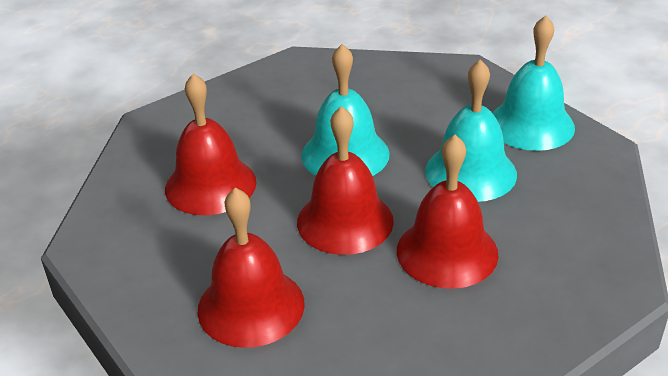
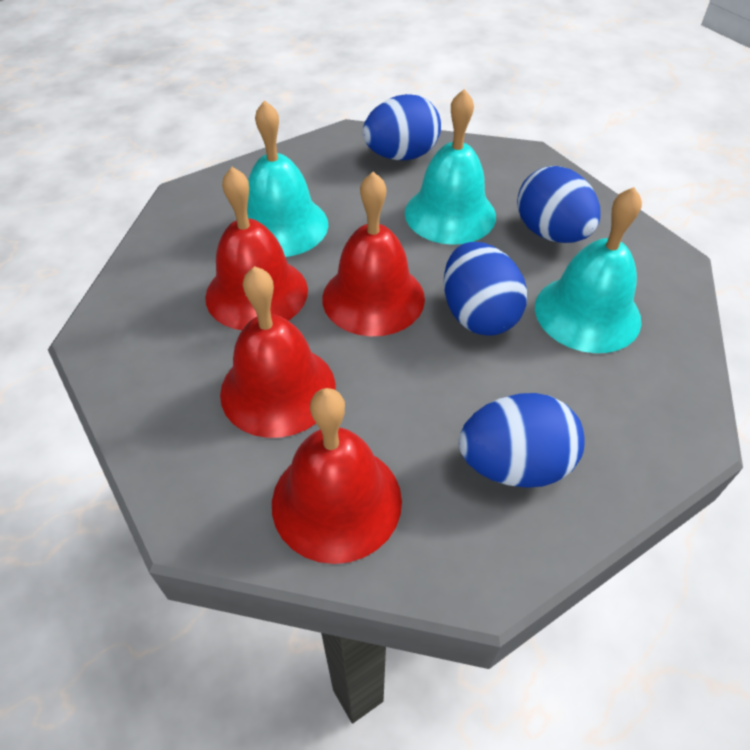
blue egg: none = 0 -> [363,94,441,160] [444,242,527,336] [459,393,585,488] [517,166,600,243] = 4

